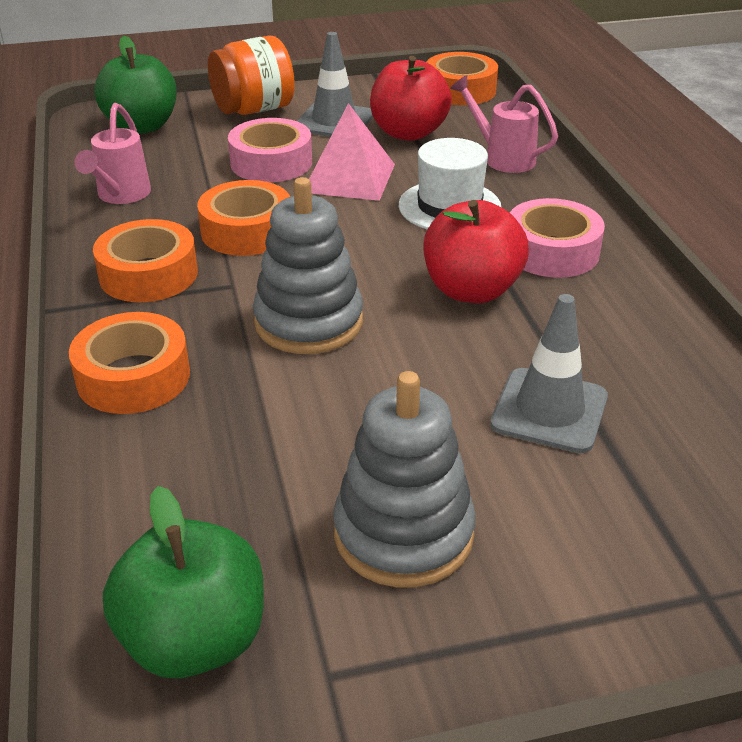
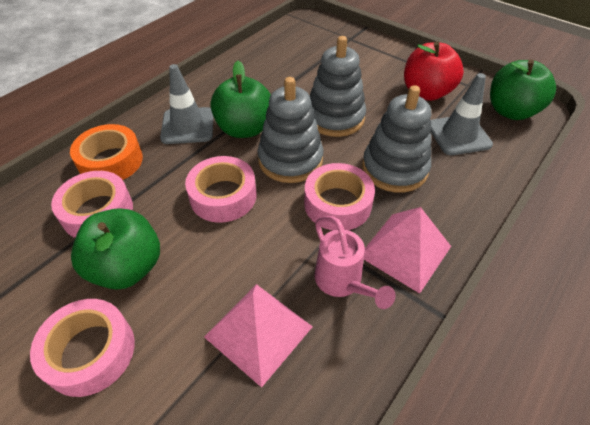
green apple: [95,36,177,134] [103,486,264,679] = 2 -> [71,208,160,290] [210,61,271,138] [490,60,556,120] = 3
grey stacking toy: [253,177,363,354] [333,371,476,588] = 2 -> [258,77,323,183] [310,36,366,137] [362,85,431,193] = 3
orange jar: [208,35,295,115] = 1 -> none = 0
orange tape: [69,312,190,414] [93,219,198,302] [197,180,290,256] [427,52,498,105] = 4 -> [70,124,143,180] = 1
pink pyramid: [309,103,395,201] = 1 -> [204,284,313,388] [364,207,451,294] = 2
pink tape: [228,118,312,182] [510,198,605,278] = 2 -> [30,299,135,397] [51,171,133,238] [185,156,256,223] [304,163,375,230] = 4
pink watering can: [74,103,151,204] [450,75,558,173] = 2 -> [315,216,396,309] = 1
red apple: [370,56,452,141] [424,200,529,303] = 2 -> [404,41,464,101] = 1
white hat: [399,138,501,230] = 1 -> none = 0

